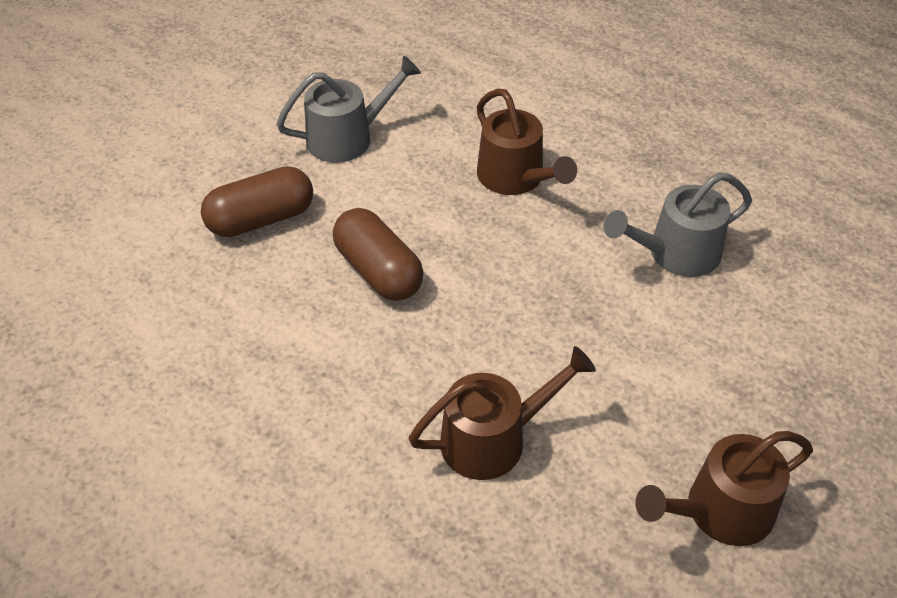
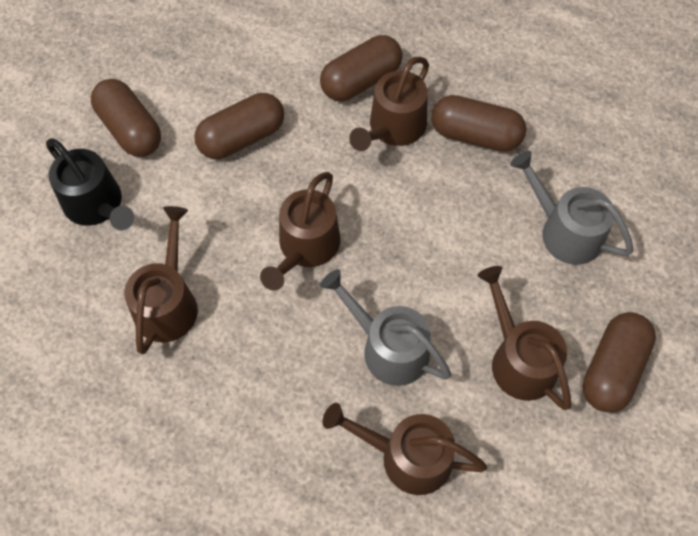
black watering can: none = 0 -> [46,138,134,230] = 1
brown capsule: [201,166,313,237] [333,208,424,301] = 2 -> [91,79,161,157] [195,93,284,159] [320,35,403,101] [431,95,526,152] [582,312,656,413] = 5
brown watering can: [408,346,596,480] [477,88,577,195] [636,431,813,546] = 3 -> [124,206,198,354] [260,172,341,290] [323,403,487,495] [349,57,429,151] [478,266,571,410] = 5

